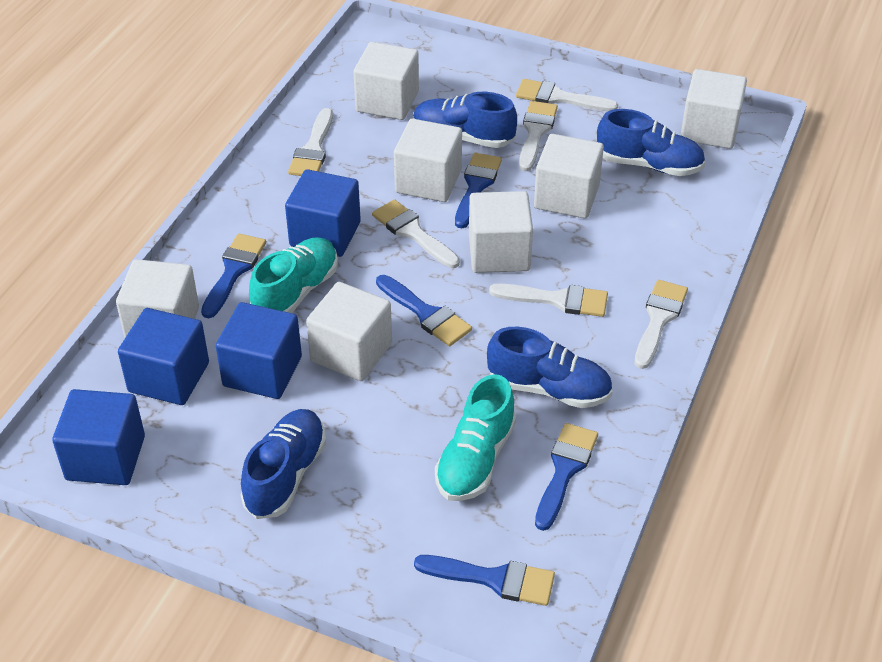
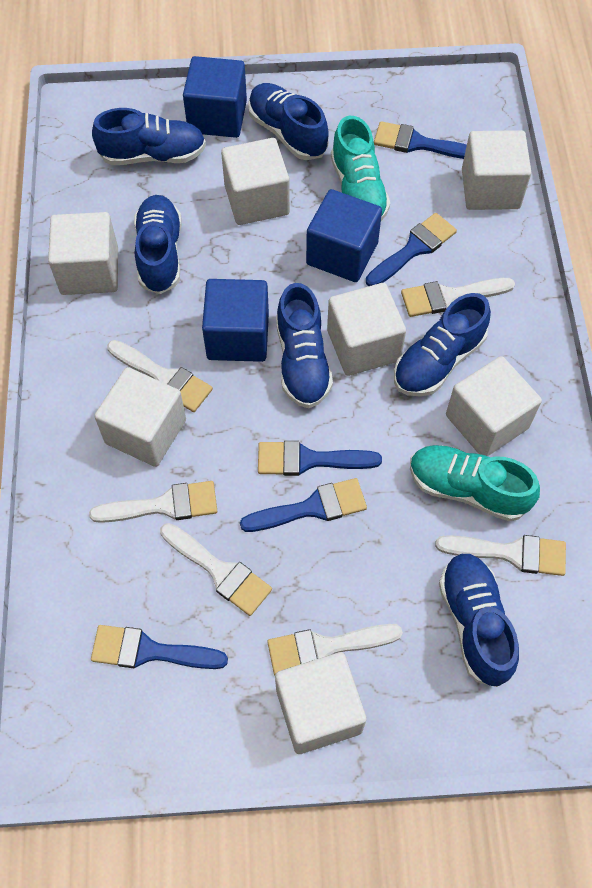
blue cube: [52,389,145,485] [118,308,209,405] [216,302,302,399] [285,169,361,257] = 4 -> [183,56,247,138] [202,279,269,362] [306,189,382,282] = 3
blue shoe: [241,409,326,519] [413,92,517,148] [487,327,613,408] [597,109,705,176] = 4 -> [92,108,206,165] [134,195,182,294] [248,83,329,160] [276,283,333,408] [394,293,491,397] [439,553,519,687] = 6

